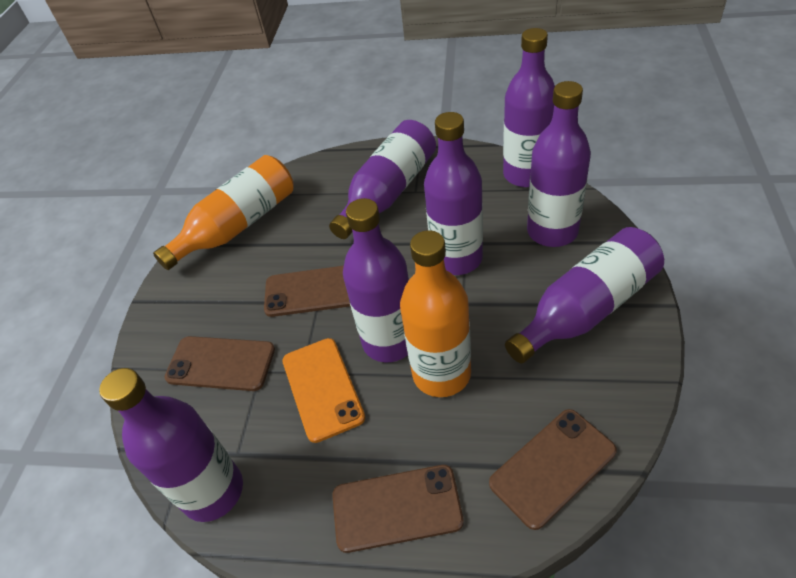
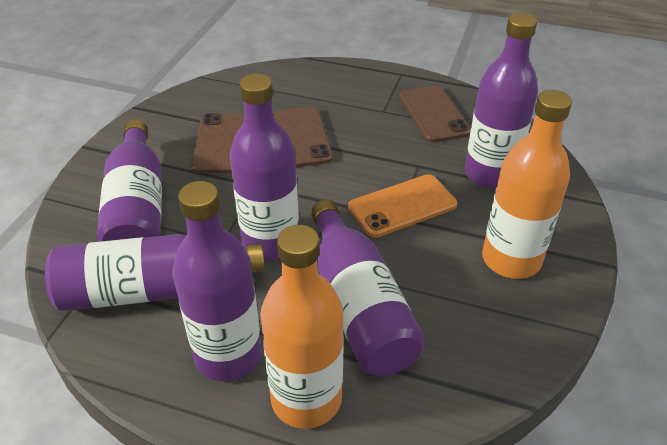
brown phone: [165,336,275,391] [264,266,350,317] [332,465,464,553] [489,409,617,530] = 4 -> [191,113,245,173] [273,107,333,167] [400,85,471,143] = 3
purple bottle: [99,368,243,522] [329,120,436,239] [343,198,409,362] [424,112,483,275] [503,28,555,187] [505,227,664,363] [527,81,591,247] = 7 -> [45,234,265,311] [97,120,162,242] [173,181,262,381] [230,74,299,260] [311,200,425,376] [465,13,538,188] = 6

